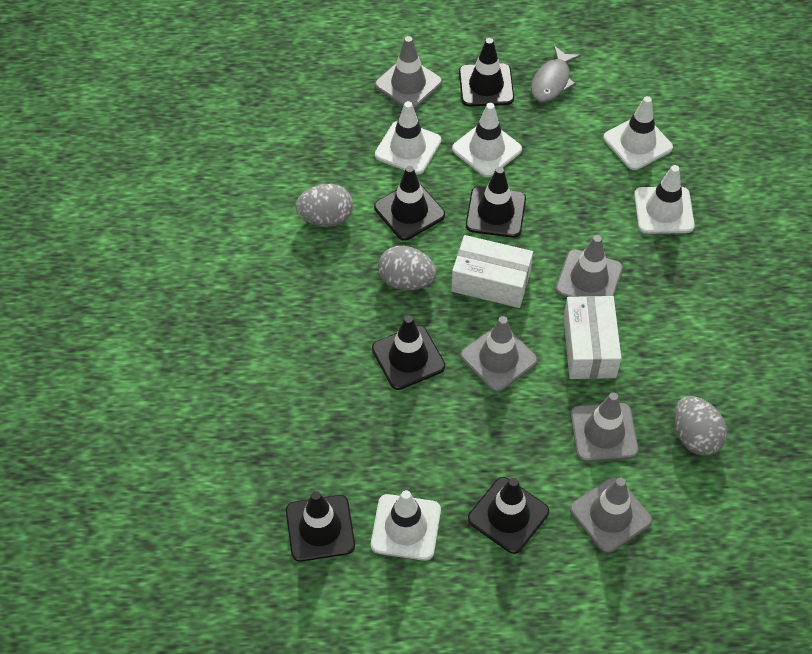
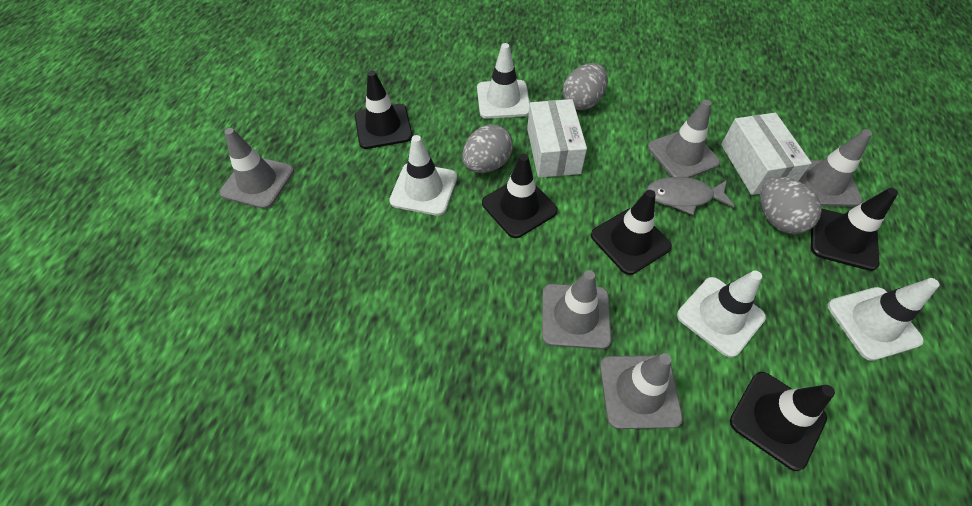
black traffic cone: [286,491,355,562] [372,315,445,390] [374,166,445,241] [459,38,514,107] [466,167,526,238] [468,477,549,554] = 6 -> [355,71,413,149] [482,154,558,238] [591,190,672,275] [730,372,835,471] [811,188,898,271] = 5
white traffic cone: [371,490,441,561] [375,101,441,175] [452,103,522,177] [603,96,673,170] [634,165,695,234] = 5 -> [389,135,457,216] [477,43,530,119] [677,270,766,358] [828,278,940,361] = 4

